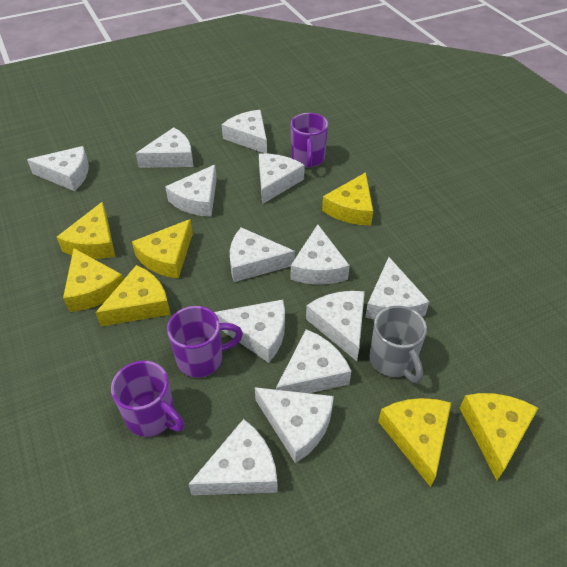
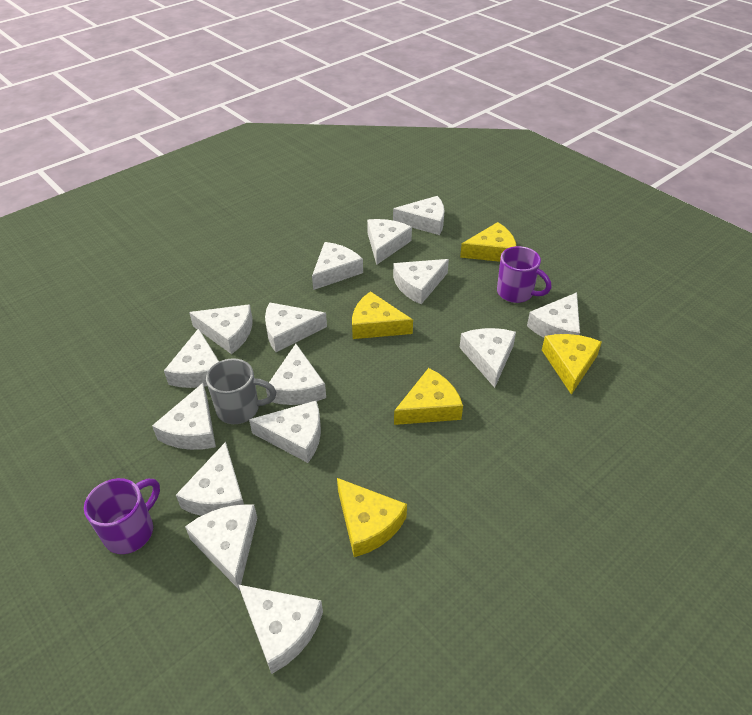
purple mug: [111,361,185,437] [167,306,243,378] [291,113,328,168] = 3 -> [84,478,160,554] [497,246,552,303] = 2
white cheese: [27,146,89,191] [135,127,193,168] [165,165,217,217] [188,419,278,495] [214,300,285,363] [222,110,267,154] [230,227,295,282] [255,387,334,463] [259,154,305,204] [276,329,351,393] [291,224,350,284] [306,291,365,361] [365,257,430,320] = 13 -> [152,383,216,450] [164,328,219,388] [176,442,244,516] [185,505,257,590] [189,304,253,354] [239,585,323,674] [249,401,321,463] [265,302,327,352] [266,344,326,405] [312,242,363,290] [367,219,412,265] [393,196,444,235] [393,259,449,304] [459,328,516,388] [527,292,580,338] = 15
yellow cheese: [57,202,115,259] [63,248,124,312] [95,265,171,326] [132,219,193,279] [322,172,373,225] [378,398,451,487] [460,393,538,481] = 7 -> [337,478,407,557] [352,291,413,339] [394,368,463,425] [460,222,516,262] [542,334,602,395] = 5

